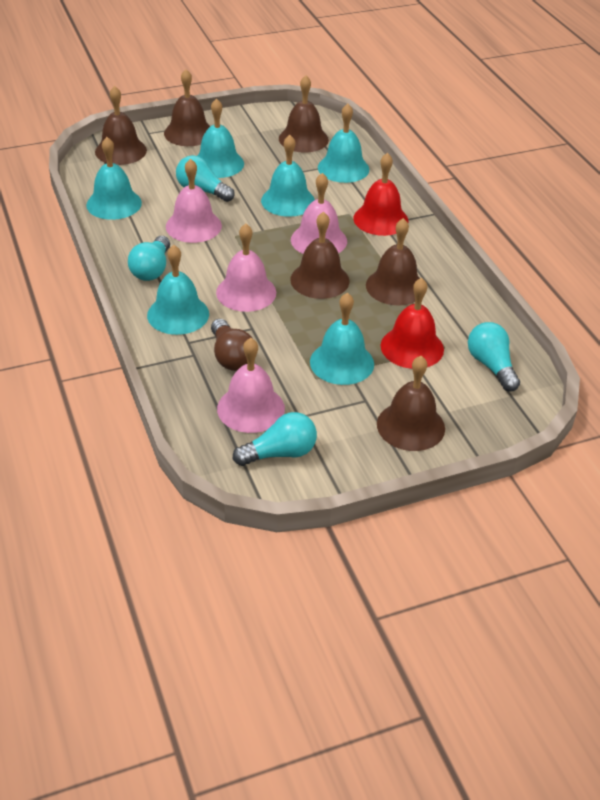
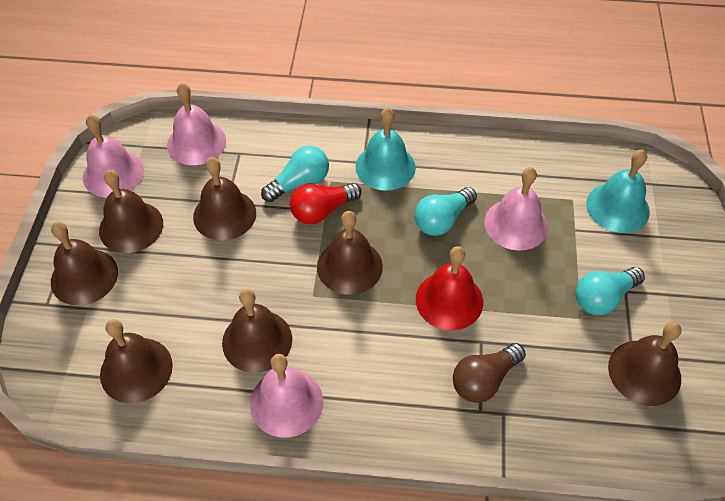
brown bell: [95,86,147,165] [164,69,210,146] [279,75,329,152] [290,211,349,299] [366,218,420,306] [377,356,445,451] = 6 -> [51,222,118,305] [99,170,163,253] [100,319,173,403] [193,157,256,241] [222,289,292,373] [317,211,383,295] [608,322,681,406] = 7
red bell: [354,153,408,236] [381,278,444,369] = 2 -> [416,246,483,330] = 1
red light bulb: none = 0 -> [290,183,362,224] = 1
turquoise bell: [86,137,142,220] [147,245,209,335] [197,98,244,178] [261,135,315,217] [310,293,374,385] [318,103,369,183] = 6 -> [356,108,416,191] [586,150,650,233] = 2
turquoise light bulb: [128,236,170,281] [176,155,235,202] [233,412,317,466] [468,322,520,392] = 4 -> [261,146,329,202] [414,187,477,236] [575,267,645,315] = 3

